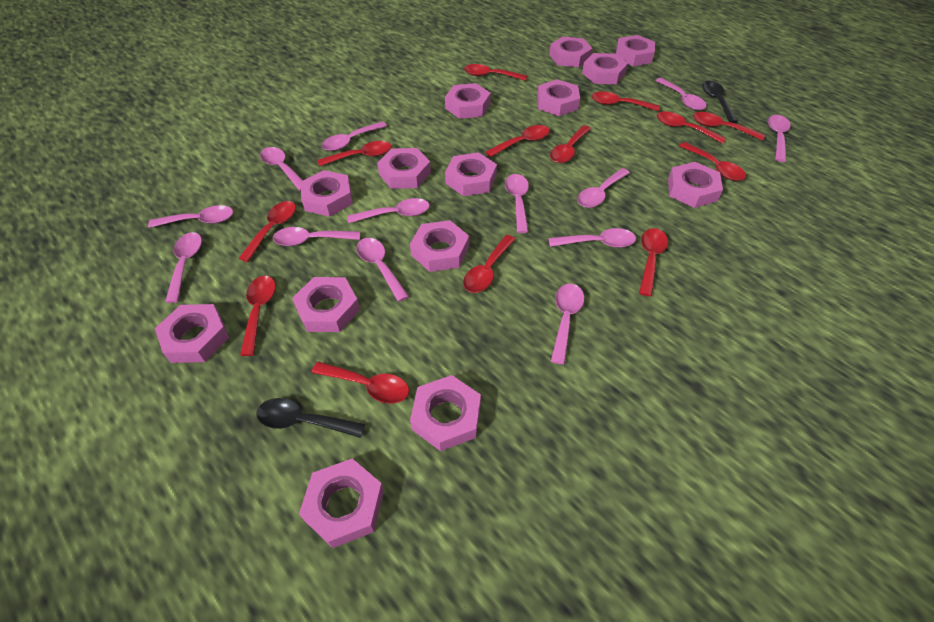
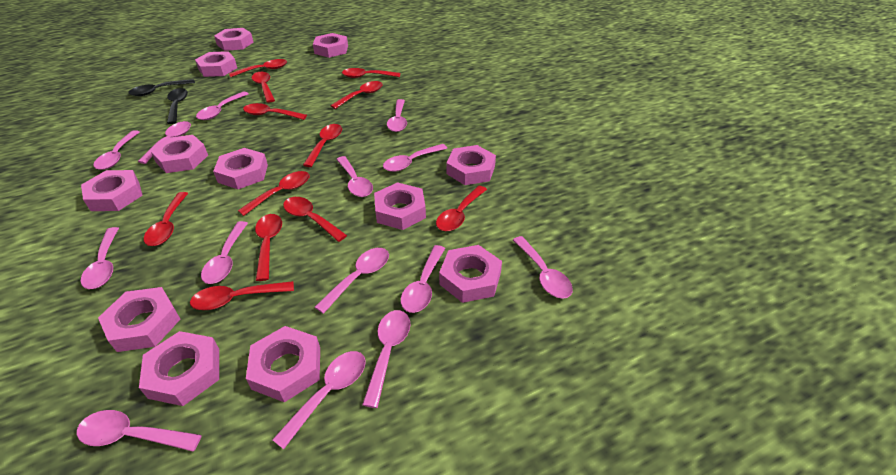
pink nut: [155,304,229,363] [292,277,360,332] [299,458,384,548] [301,170,353,217] [377,148,431,189] [410,220,469,272] [410,375,481,451] [445,83,491,119] [445,152,497,196] [537,79,580,116] [549,36,593,68] [582,53,628,84] [616,35,655,66] [668,162,723,208] = 14 -> [81,170,143,211] [98,287,180,352] [139,331,219,406] [151,135,208,173] [195,51,237,77] [213,148,268,189] [214,28,253,51] [246,326,320,402] [313,33,348,58] [374,182,426,230] [439,245,502,303] [446,145,496,185] = 12
pink spoon: [148,205,233,228] [165,232,202,303] [260,147,303,191] [273,227,360,246] [322,121,387,151] [347,198,430,223] [356,238,409,302] [505,174,529,233] [549,228,636,248] [551,284,584,365] [577,168,630,208] [656,78,707,110] [768,115,791,162] = 13 -> [77,410,202,452] [81,227,119,289] [93,130,140,170] [138,121,191,164] [196,92,248,120] [201,221,248,284] [272,351,366,449] [315,248,389,314] [336,156,373,197] [362,310,411,408] [383,144,447,172] [387,99,407,132] [401,245,445,313] [513,236,573,299] = 14
red spoon: [238,201,296,262] [240,276,276,356] [312,361,409,403] [318,141,391,166] [463,235,516,293] [464,64,527,81] [485,125,550,157] [550,125,591,163] [591,91,660,111] [639,228,668,296] [657,111,726,144] [679,142,746,181] [693,112,765,141] = 13 -> [144,192,188,246] [190,281,294,310] [229,59,287,77] [238,171,309,216] [243,103,307,120] [252,72,275,103] [255,214,282,281] [283,197,347,242] [303,124,342,167] [330,81,383,109] [342,68,400,78] [436,186,487,231] = 12

